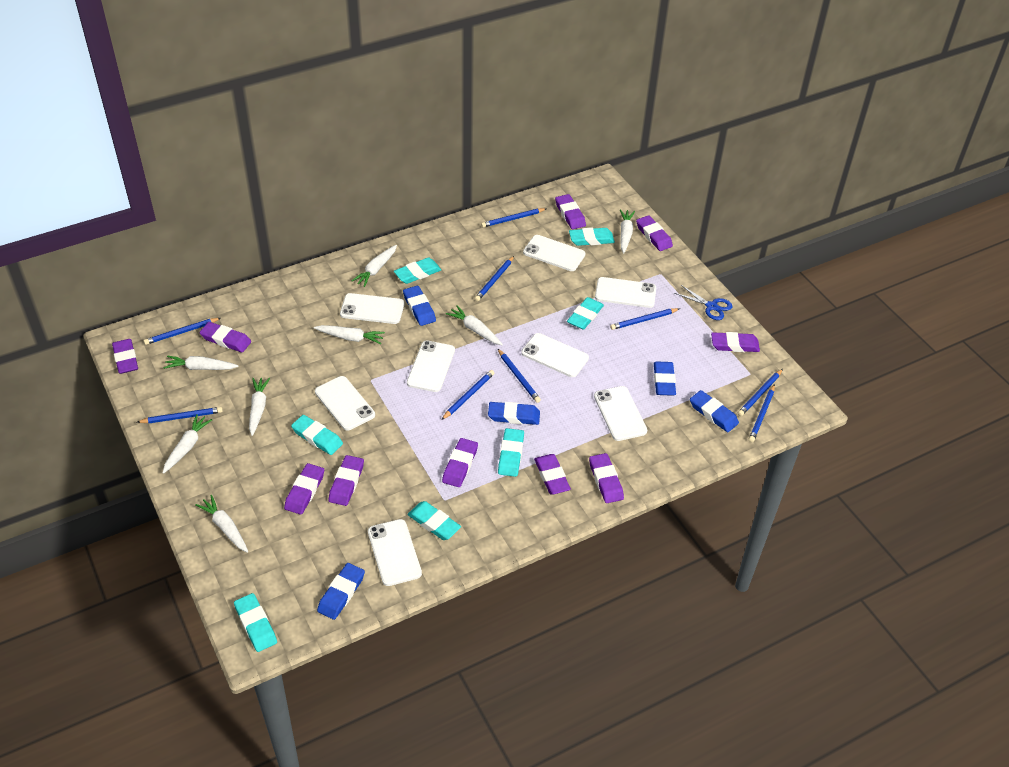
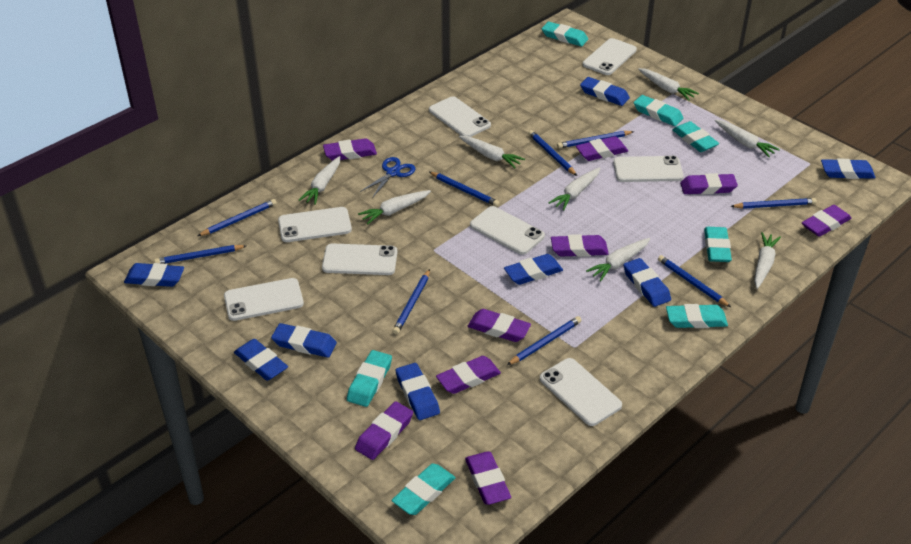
blue eraser: [317,563,365,620] [403,286,436,326] [488,402,540,425] [654,361,676,396] [690,390,739,432] = 5 -> [124,263,184,287] [234,339,288,381] [271,323,337,358] [396,363,440,420] [504,254,563,285] [580,77,630,106] [623,258,671,307] [821,159,875,179] = 8
purple eraser: [112,339,138,374] [200,322,251,353] [284,463,324,515] [329,455,364,506] [442,438,478,487] [534,454,571,494] [555,194,586,229] [589,453,624,503] [636,215,673,251] [711,332,760,352] = 10 -> [323,138,377,161] [355,401,413,460] [436,356,501,394] [465,451,511,505] [467,309,531,342] [551,234,609,257] [576,136,628,161] [680,173,738,195] [802,205,851,237] = 9

